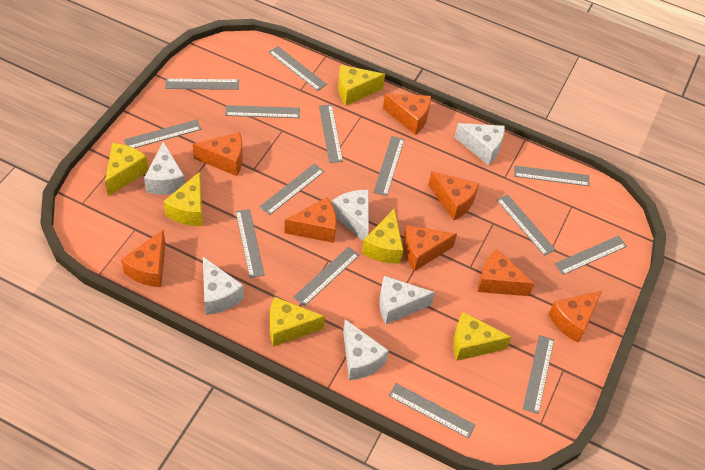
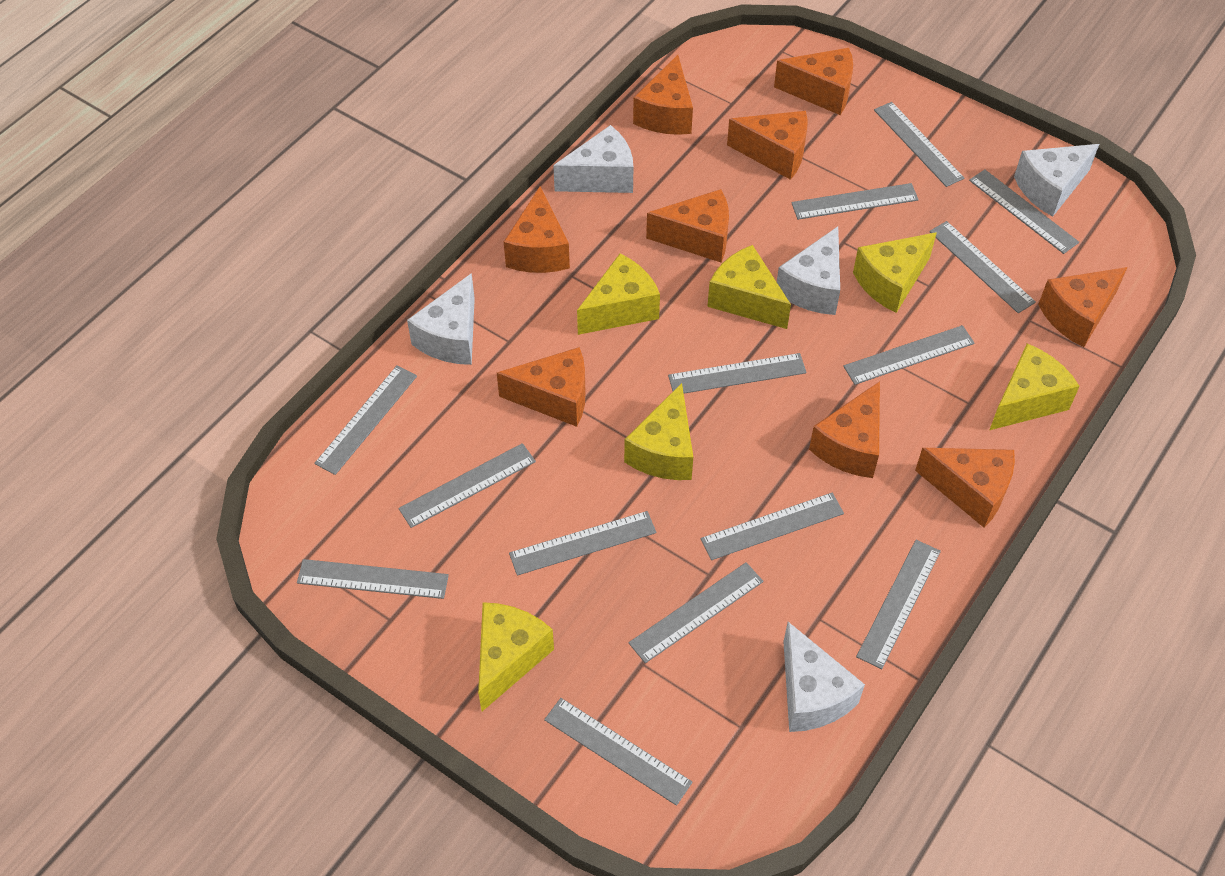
orange cheese: [121,230,165,287] [193,132,243,176] [284,197,336,243] [383,94,431,135] [403,225,457,271] [428,171,479,221] [478,249,535,296] [548,290,602,343] = 8 -> [497,347,586,427] [504,187,570,273] [633,55,693,135] [646,189,729,262] [727,111,808,180] [774,48,853,115] [809,381,880,478] [915,448,1015,528] [1038,267,1128,347] = 9
white cheese: [144,141,185,195] [203,257,244,315] [332,190,369,241] [343,319,389,380] [379,276,435,324] [454,123,505,165] = 6 -> [407,273,475,365] [553,125,633,193] [777,227,840,315] [783,622,865,732] [1014,144,1099,217] = 5

